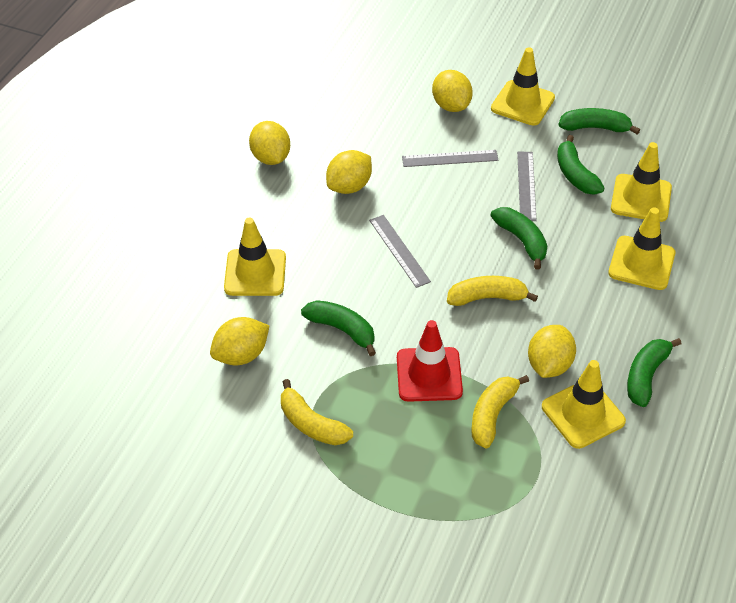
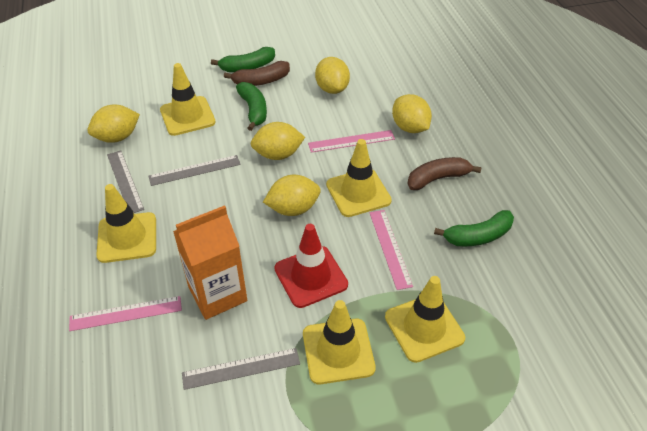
brown banana: none = 0 -> [224,61,290,86] [408,157,482,190] = 2
green banana: [301,300,376,356] [490,207,547,270] [557,135,605,195] [558,108,640,134] [627,338,682,407] = 5 -> [211,47,275,72] [236,82,267,131] [434,210,514,246] = 3
orange carton: none = 0 -> [173,205,247,320] = 1
pink ruler: none = 0 -> [69,296,182,331] [308,130,395,153] [369,210,413,290] = 3
yellow banana: [281,379,353,445] [447,276,538,306] [471,375,529,449] = 3 -> none = 0

